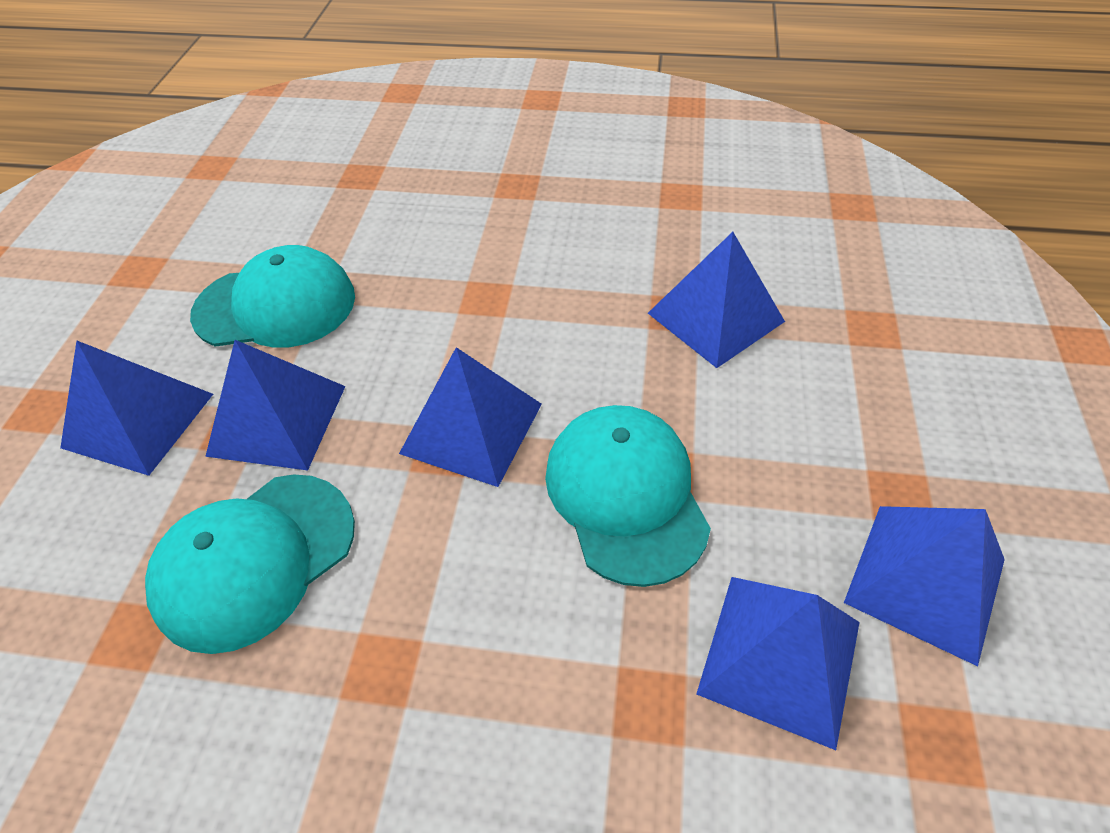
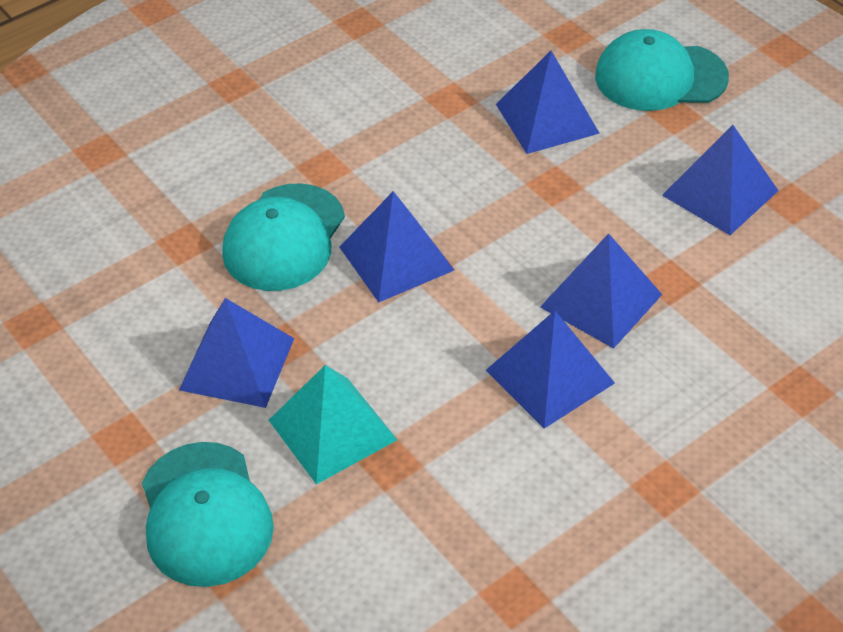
turquoise pyramid: none = 0 -> [269,365,397,485] = 1

